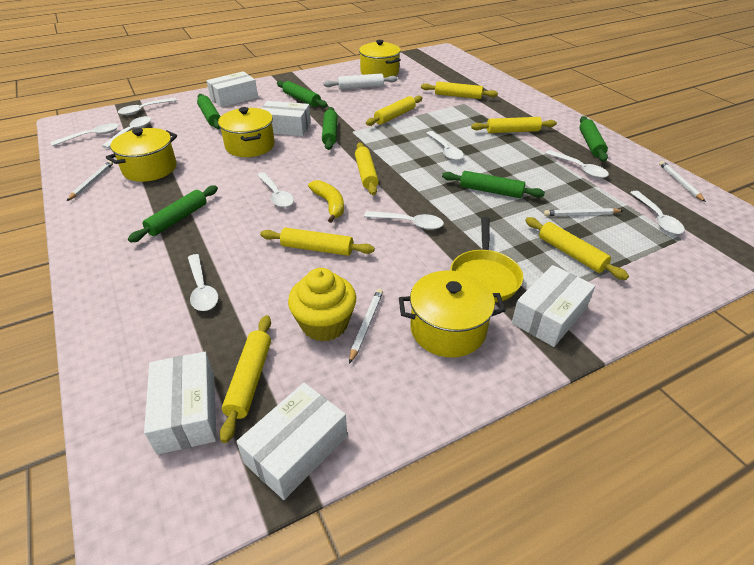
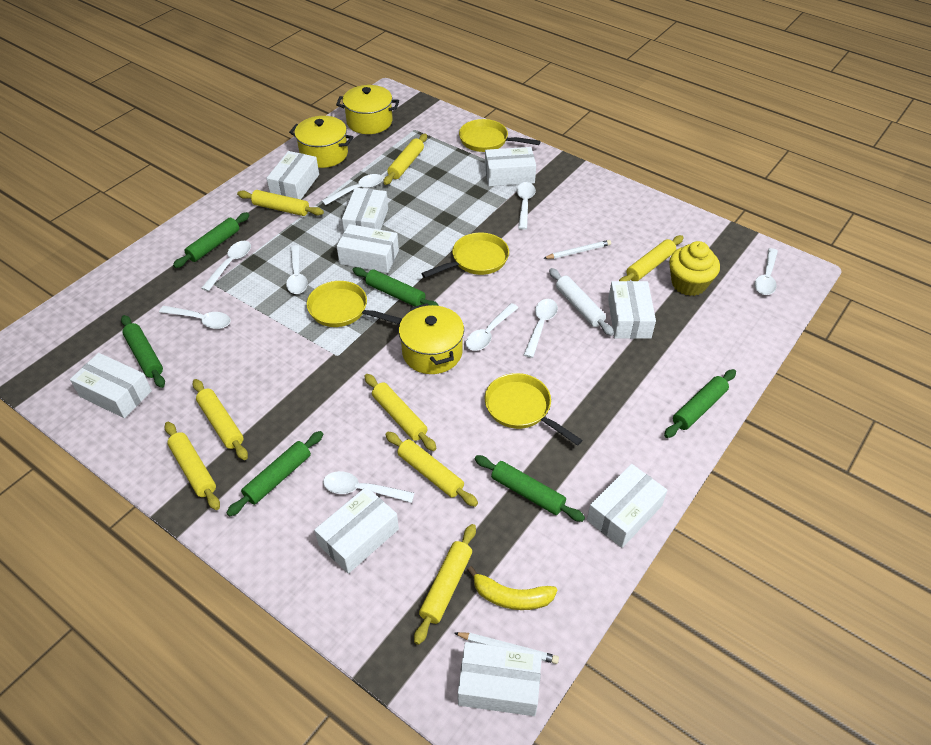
white box: [144,352,217,455] [206,71,258,108] [236,383,347,500] [261,101,311,136] [512,265,595,347] = 5 -> [70,353,152,418] [267,151,319,199] [314,487,399,574] [337,224,399,273] [342,188,388,232] [458,642,542,716] [485,147,536,186] [587,464,668,548] [608,281,656,339] = 9
white pencil: [67,161,113,201] [349,289,383,364] [544,208,623,216] [659,161,706,202] = 4 -> [454,632,559,664] [543,240,611,259] = 2
yellow pan: [450,217,523,302] = 1 -> [307,281,402,327] [421,233,509,278] [459,119,541,152] [485,373,582,446] = 4
yellow pot: [106,128,177,182] [218,107,275,157] [359,40,401,78] [399,271,506,357] = 4 -> [289,116,353,168] [336,85,399,134] [399,303,464,374] = 3
yellow rolling pin: [219,315,271,443] [260,228,375,256] [355,142,379,195] [366,96,422,126] [421,81,498,99] [471,117,557,133] [525,217,629,280] = 7 -> [165,422,220,510] [193,379,248,460] [237,190,324,216] [364,374,437,451] [383,134,427,185] [385,432,478,507] [414,524,476,645] [619,235,684,281] = 8

